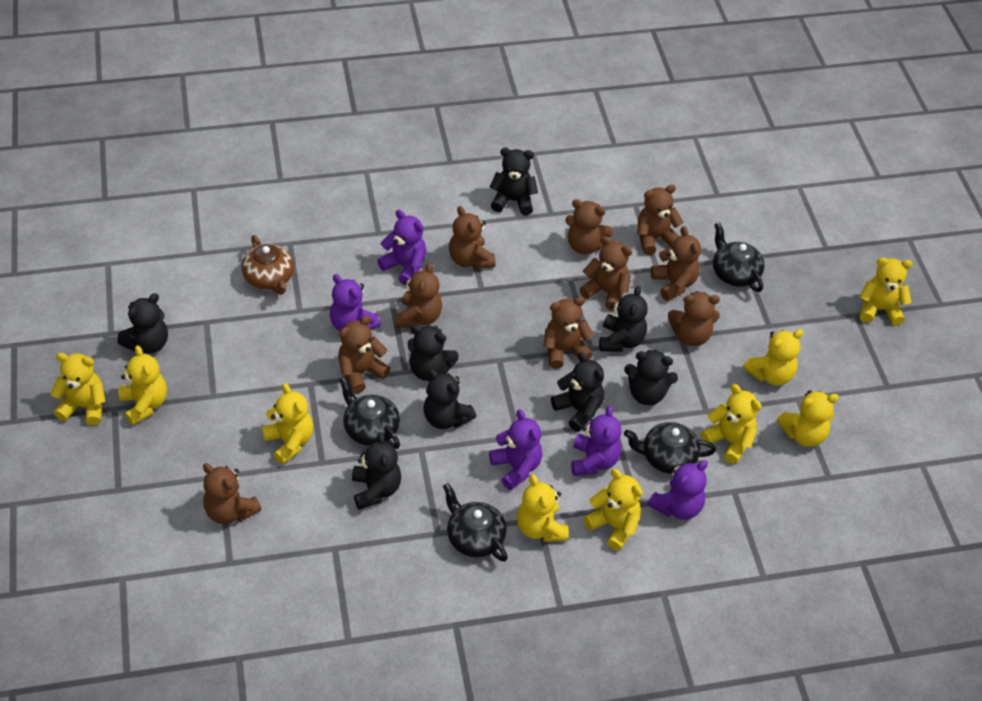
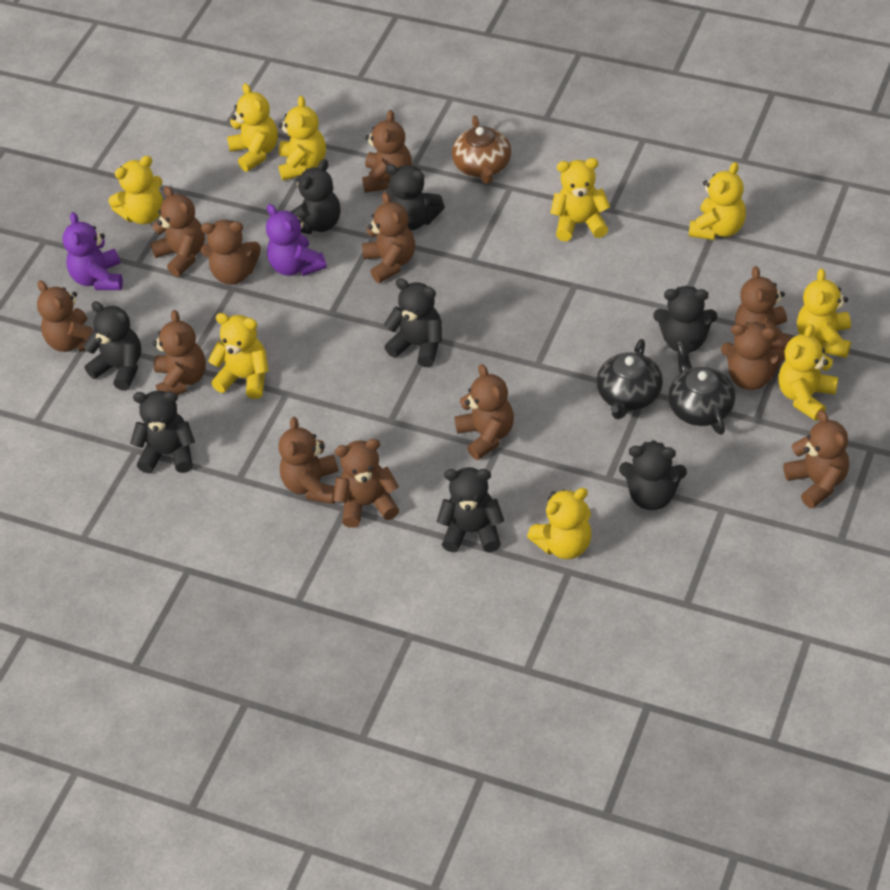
black teapot: [339,377,400,449] [443,483,508,562] [624,422,716,474] [713,222,765,292] = 4 -> [597,339,663,419] [668,341,735,435] = 2
brown teddy bear: [203,463,261,524] [338,316,390,393] [396,263,442,328] [449,206,496,270] [543,297,594,369] [565,199,613,255] [579,236,632,311] [637,184,683,255] [651,226,701,301] [668,291,720,346] = 10 -> [37,280,93,352] [150,186,205,277] [152,310,206,395] [201,220,261,285] [278,417,339,504] [333,439,399,528] [362,110,412,193] [362,192,415,283] [454,364,514,460] [721,322,785,390] [735,266,791,351] [783,410,849,509] = 12
purple teddy bear: [330,274,381,332] [377,210,426,285] [489,409,542,490] [571,406,622,476] [648,460,708,520] = 5 -> [63,212,123,290] [266,204,327,276] = 2

